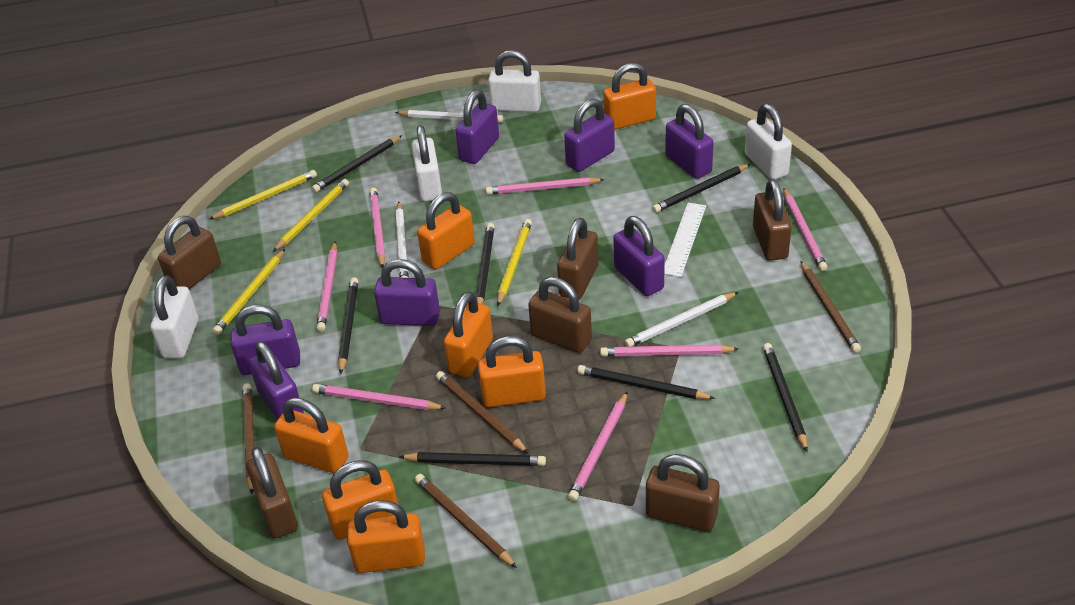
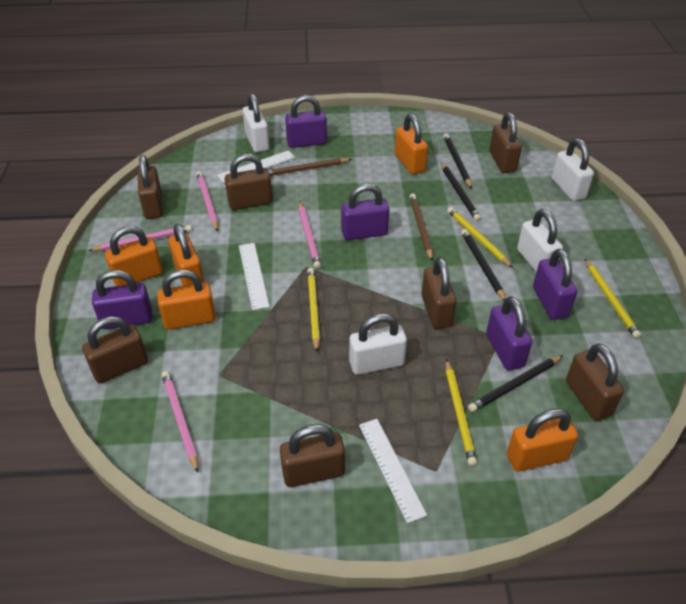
black pencil: [312,135,402,193] [338,277,358,374] [399,452,546,466] [476,223,495,304] [577,365,715,399] [652,164,750,213] [763,343,808,452] = 7 -> [441,162,481,221] [443,134,472,189] [461,229,506,301] [468,355,563,412] = 4
brown padlock: [158,216,221,290] [246,447,298,539] [528,277,592,353] [557,218,598,300] [646,454,720,532] [753,179,792,261] = 6 -> [82,316,148,383] [138,155,163,219] [225,154,272,210] [280,424,345,487] [421,257,456,329] [489,112,522,173] [566,344,624,421] = 7
brown pencil: [242,383,255,494] [415,474,517,568] [436,371,529,454] [800,261,861,353] = 4 -> [268,158,352,176] [410,193,433,261] = 2
orange padlock: [274,397,349,473] [322,460,398,540] [347,500,425,573] [417,192,475,270] [444,292,493,377] [478,336,546,407] [603,63,656,130] = 7 -> [105,226,163,286] [157,270,216,330] [168,224,204,286] [395,114,428,174] [507,409,578,472] = 5
pink pencil: [312,384,445,410] [317,242,338,332] [369,188,385,268] [486,177,605,195] [568,391,628,501] [600,345,738,357] [783,188,827,271] = 7 -> [88,225,192,251] [162,371,198,473] [196,171,218,232] [299,201,321,269] = 4
purple padlock: [231,305,300,375] [249,341,304,420] [374,259,440,326] [455,90,499,164] [564,99,615,172] [613,216,665,296] [665,104,714,179] = 7 -> [92,270,152,329] [285,95,327,148] [341,184,389,240] [486,296,532,371] [533,249,577,320] = 5
white pencil: [395,110,503,123] [396,202,409,278] [625,292,738,347] = 3 -> none = 0
white ruler: [664,203,706,277] = 1 -> [217,150,295,183] [239,243,270,310] [359,419,427,523] = 3

